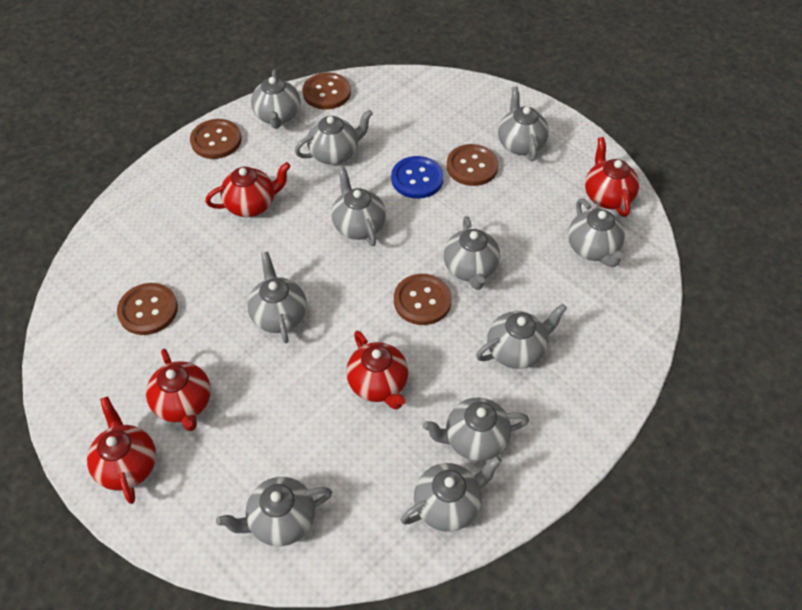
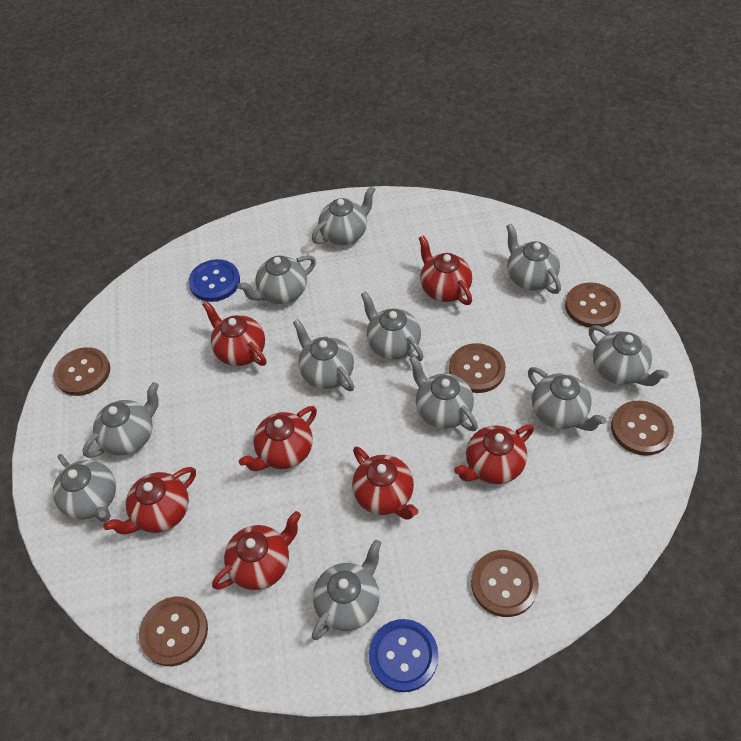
blue button: [391,156,444,199] = 1 -> [189,259,240,302] [369,619,438,692] = 2
brown button: [117,283,178,335] [190,119,242,159] [302,73,351,109] [394,274,452,325] [447,144,498,186] = 5 -> [53,347,110,396] [139,597,208,666] [449,343,506,393] [471,550,539,617] [565,283,621,328] [611,401,674,456] = 6
red teapot: [87,396,156,504] [146,349,211,431] [205,162,291,217] [346,331,408,410] [585,137,639,217] = 5 -> [103,467,196,534] [202,301,266,366] [212,511,301,590] [239,406,317,471] [352,447,418,520] [419,235,472,305] [454,424,534,484] = 7

